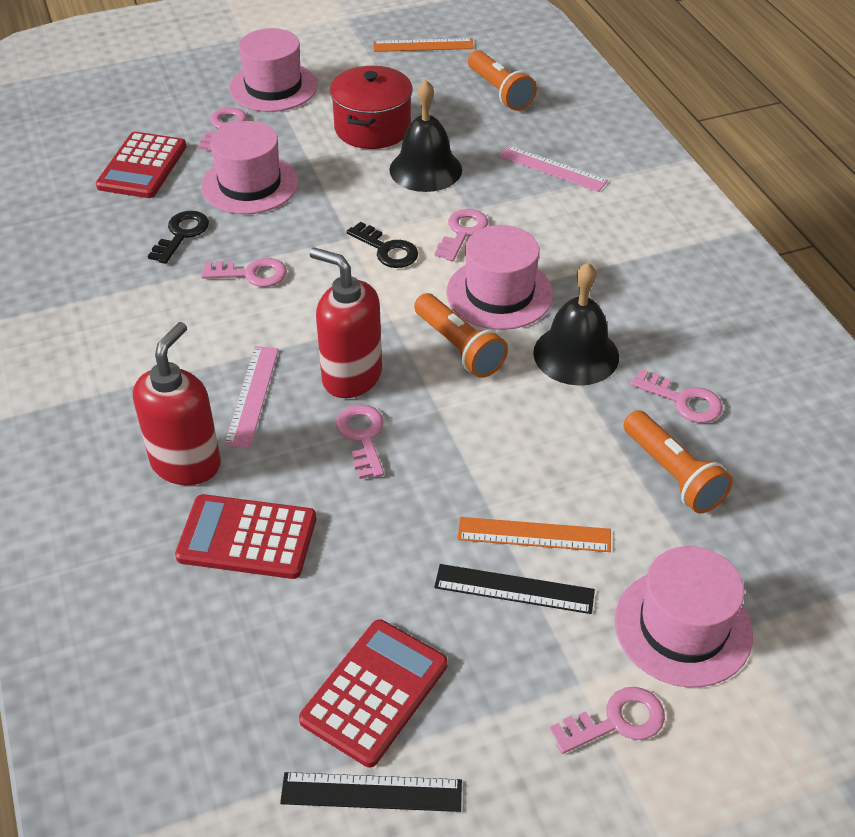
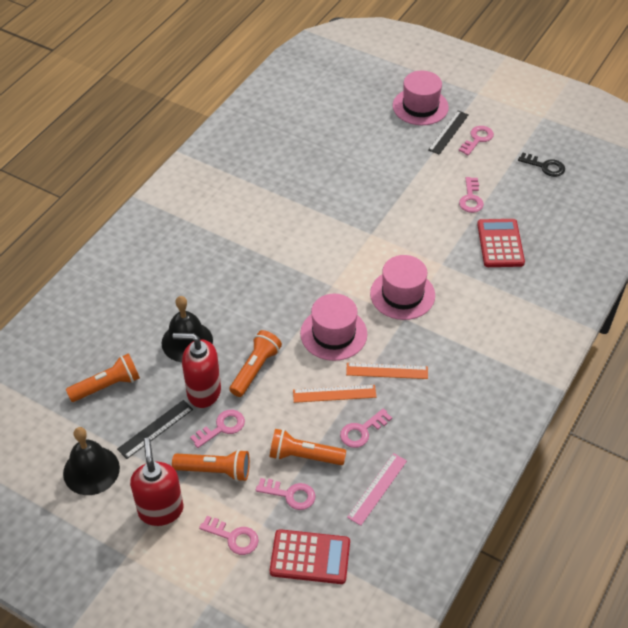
black key: [148,211,209,264] [346,222,418,268] = 2 -> [518,152,565,177] = 1
orange flashlight: [414,293,508,378] [468,50,537,111] [624,410,733,513] = 3 -> [66,354,140,402] [172,449,250,481] [229,330,282,397] [269,429,346,465] = 4
pink hat: [201,121,299,214] [229,28,318,112] [447,225,553,330] [615,546,753,687] = 4 -> [300,293,367,361] [370,255,435,320] [393,71,449,125] = 3
pink ruler: [224,346,279,448] [499,145,608,192] = 2 -> [347,453,407,526] = 1
red calculator: [96,132,187,198] [175,494,316,579] [299,619,448,767] = 3 -> [270,529,350,584] [477,219,525,267] = 2
red pot: [330,66,413,149] = 1 -> none = 0

